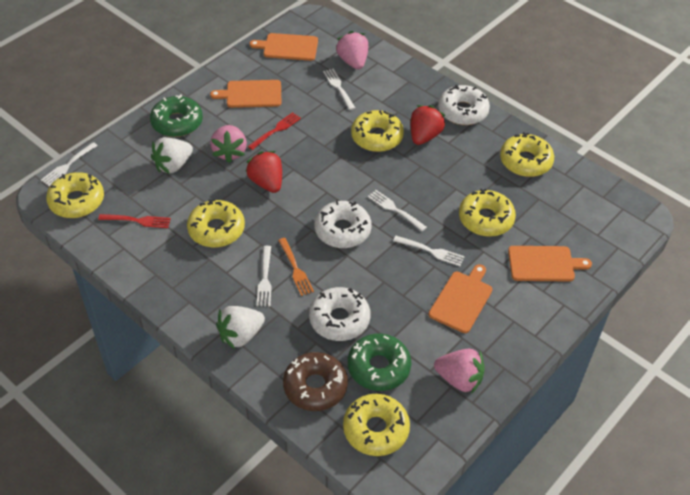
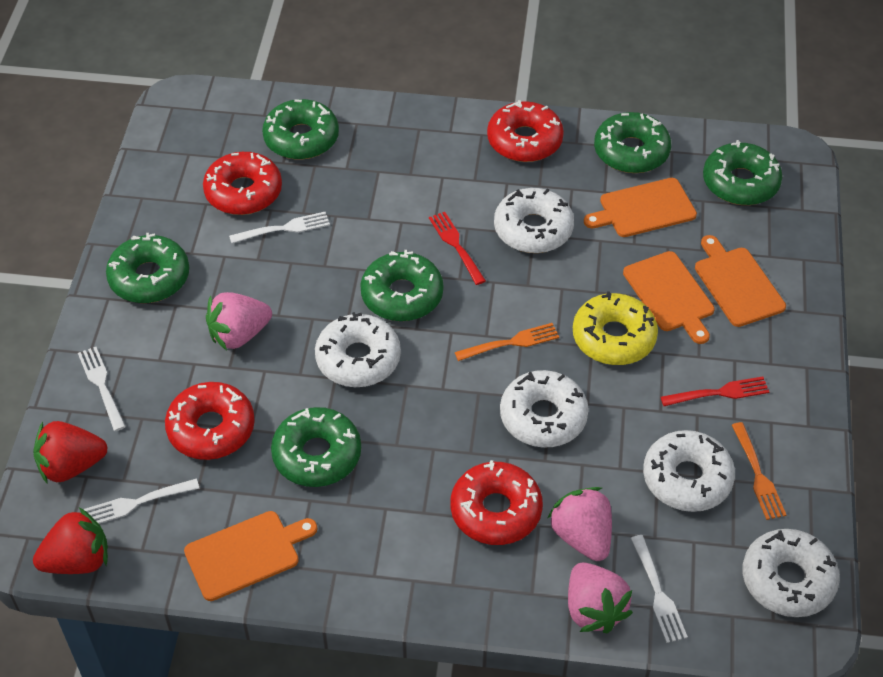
brown donut: [283,352,348,411] = 1 -> none = 0
green donut: [150,94,203,137] [348,334,411,391] = 2 -> [106,233,189,303] [262,99,339,159] [271,407,361,487] [360,250,443,321] [594,112,671,173] [703,140,782,205] = 6
orange fork: [278,238,314,296] = 1 -> [455,323,559,361] [732,422,786,520] = 2
red donut: none = 0 -> [165,382,255,460] [203,152,282,215] [450,460,543,545] [487,100,564,162] = 4
white donut: [309,287,370,341] [315,200,372,248] [438,85,490,125] = 3 -> [315,312,401,387] [494,188,574,253] [500,370,589,448] [643,430,735,512] [743,529,840,617] = 5
white fork: [41,142,98,186] [257,246,272,307] [323,69,355,110] [368,190,427,232] [393,236,465,266] = 5 -> [78,347,126,431] [84,479,200,524] [229,212,330,244] [631,535,688,643] = 4
white strawberry: [151,137,193,174] [216,306,265,349] = 2 -> none = 0
yellow donut: [46,172,104,218] [187,199,245,248] [343,394,410,456] [351,110,404,152] [459,189,516,237] [500,132,554,177] = 6 -> [573,291,658,365] = 1

